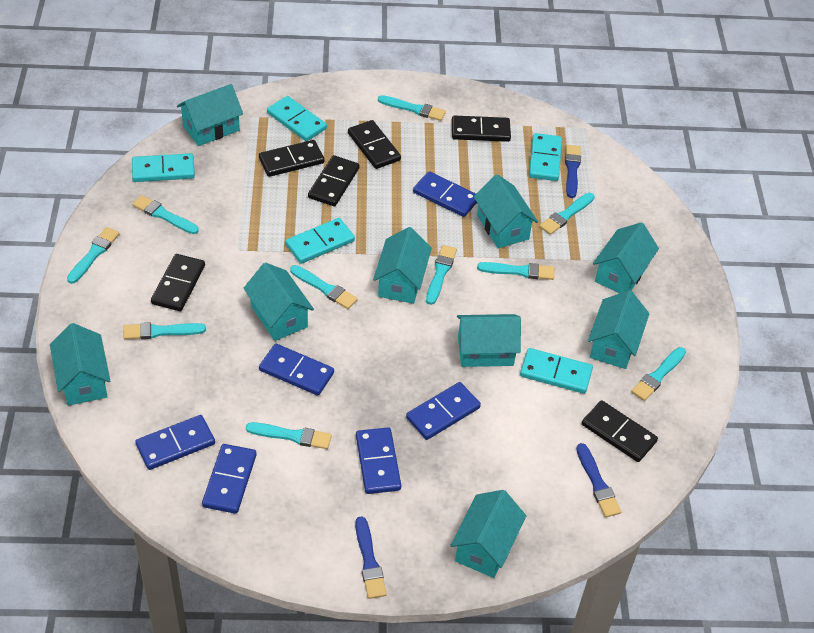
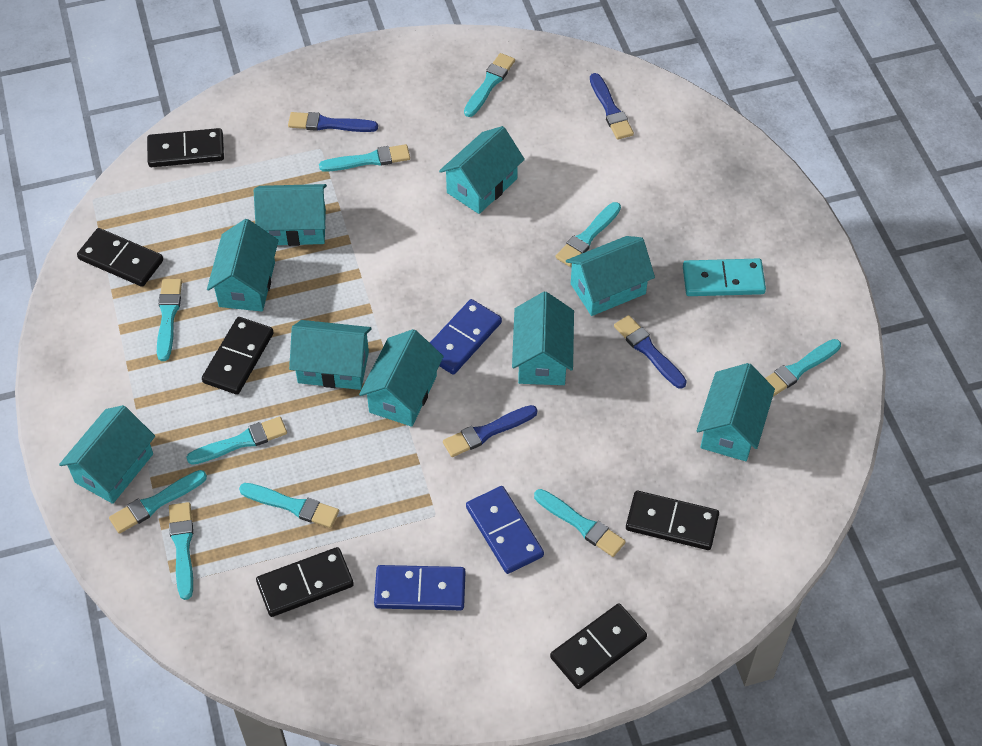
blue brush: [355,516,387,599] [565,145,581,198] [576,443,621,517] = 3 -> [288,112,378,132] [443,405,537,457] [590,73,634,140] [614,315,687,389] = 4
blue domino: [135,415,215,470] [202,444,256,514] [259,344,334,396] [356,427,401,494] [406,382,481,440] [413,171,477,217] = 6 -> [374,565,465,610] [430,299,502,375] [466,486,544,574] = 3
turquoise domino: [132,153,195,182] [267,96,327,141] [286,218,355,264] [520,348,593,394] [529,133,562,181] = 5 -> [683,258,766,296] = 1

